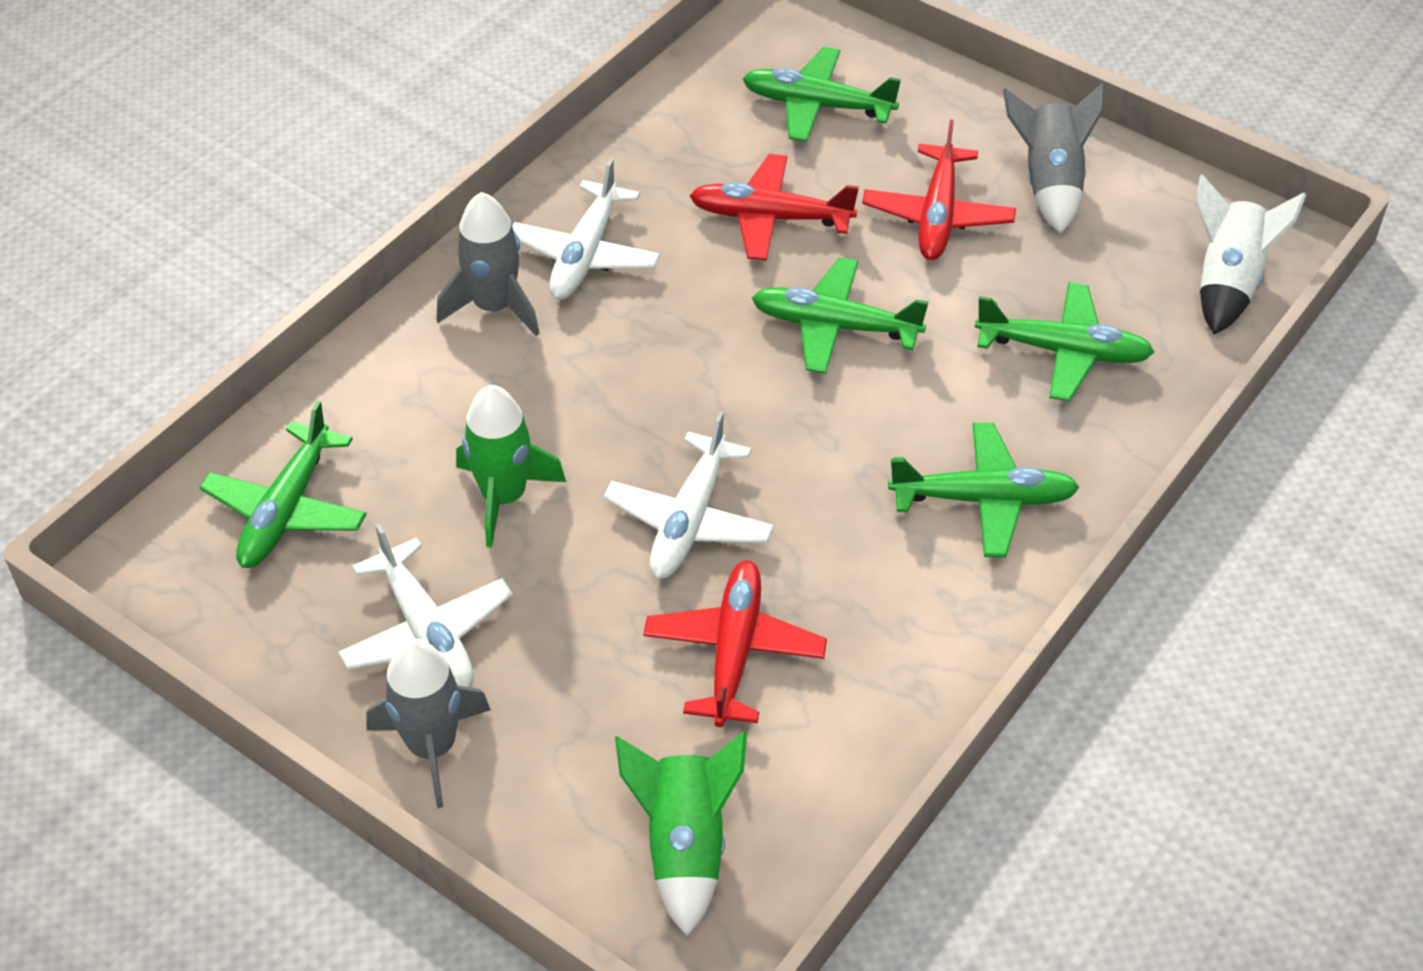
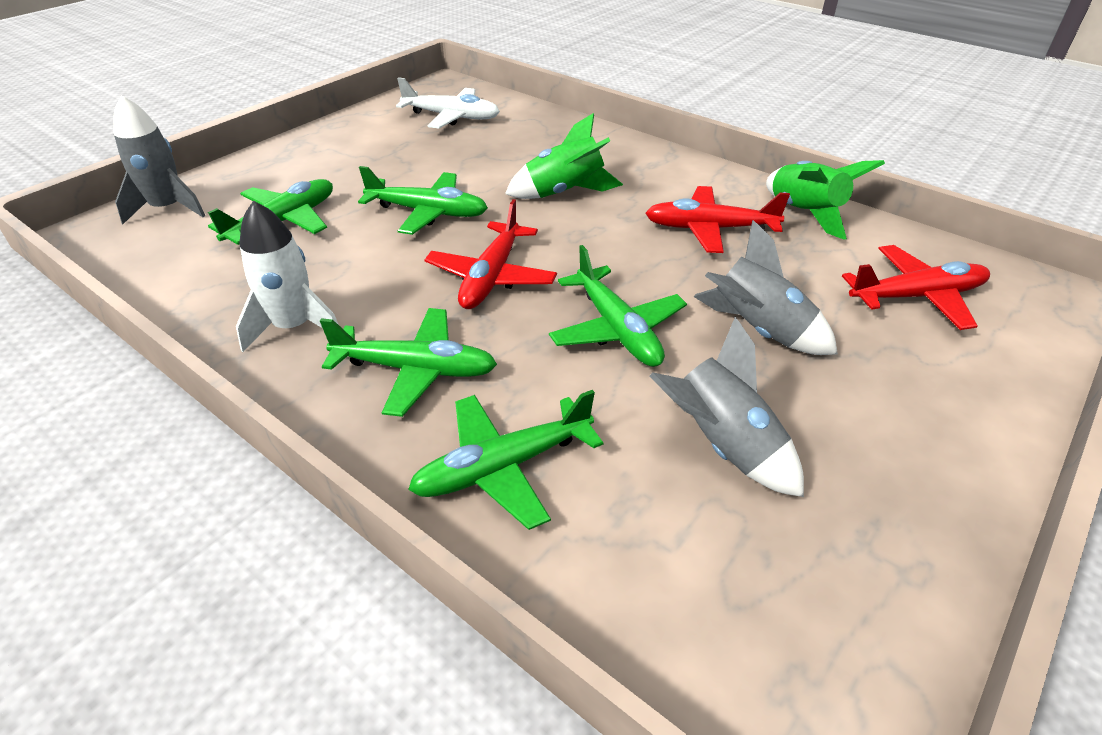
white plane: [338,523,513,687] [512,158,660,300] [604,411,774,579] = 3 -> [396,77,500,129] = 1

